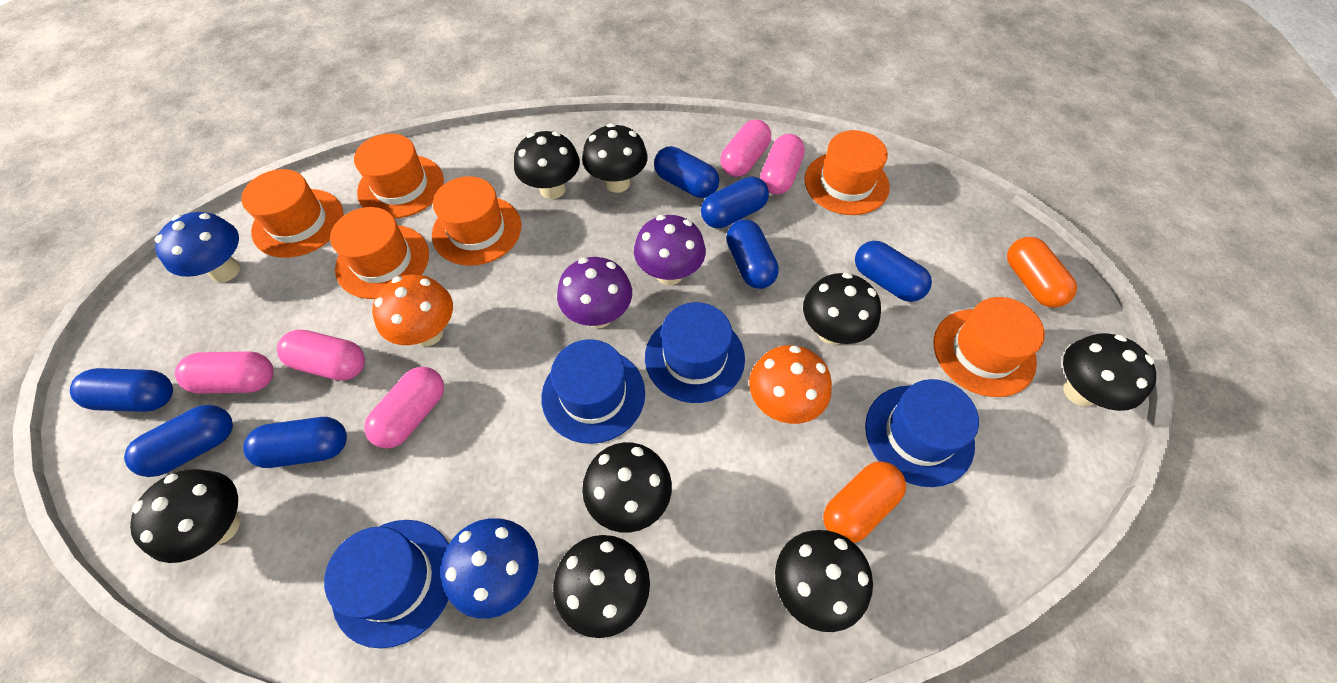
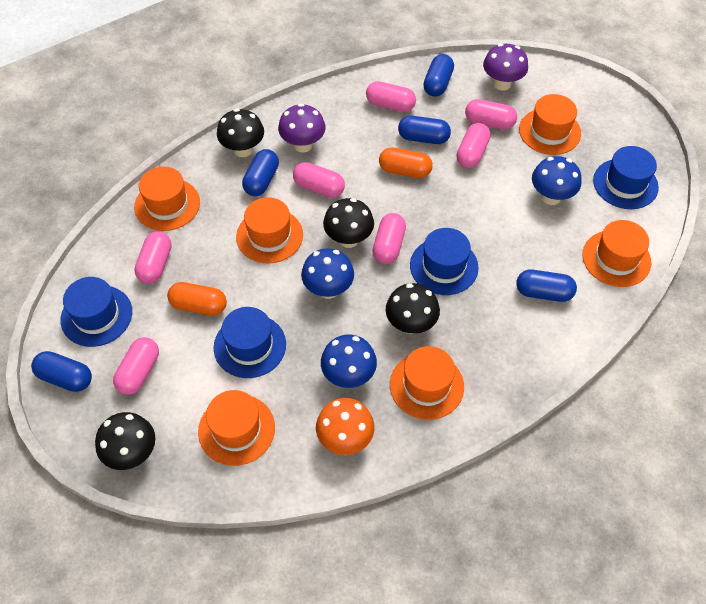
black mushroom: [130,469,240,563] [514,131,580,199] [553,535,650,638] [582,123,648,193] [582,442,672,533] [775,530,873,632] [803,272,881,345] [1063,333,1156,411] = 8 -> [95,412,155,470] [217,108,264,157] [323,198,374,248] [386,283,440,334] = 4
blue capsule: [70,368,173,412] [124,405,233,477] [243,417,347,468] [654,146,719,198] [701,177,769,228] [726,219,779,289] [855,241,932,302] = 7 -> [31,351,92,392] [242,149,279,196] [398,116,451,144] [423,54,454,97] [516,269,577,302] = 5
blue mushroom: [155,212,241,282] [441,518,539,619] = 2 -> [301,248,354,299] [321,335,377,388] [532,156,582,205] = 3
orange mushroom: [372,275,453,346] [749,345,832,424] = 2 -> [316,398,374,455] = 1
pink capsule: [175,351,274,394] [277,329,365,380] [364,367,444,448] [721,119,771,177] [760,134,805,194] = 5 -> [113,337,159,395] [134,231,171,284] [293,162,345,198] [366,81,416,112] [372,213,406,264] [456,123,491,168] [465,99,517,130] = 7

